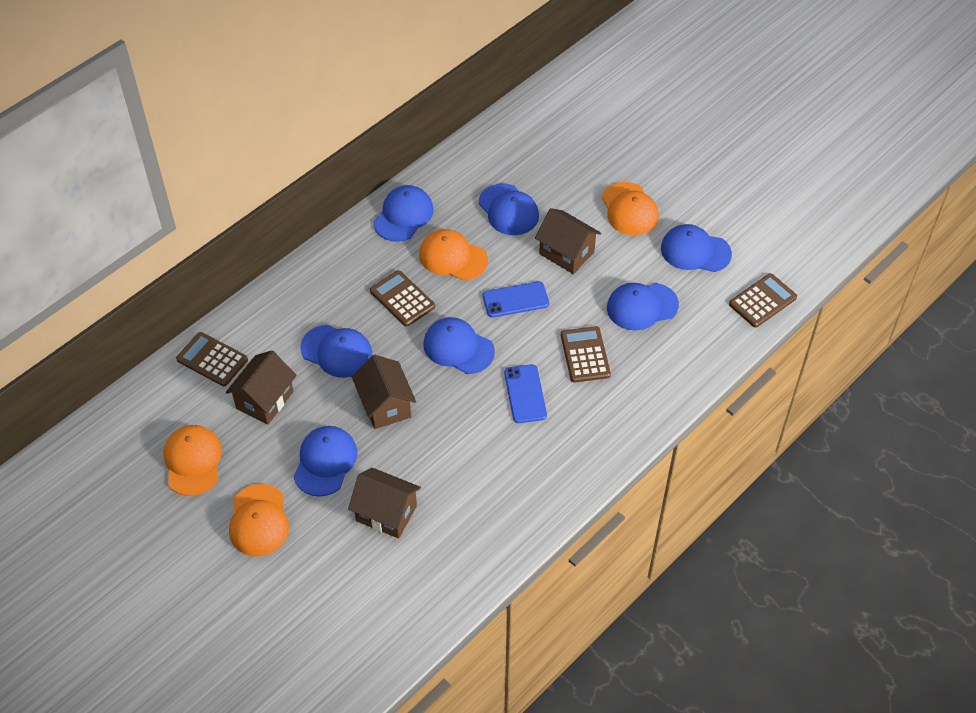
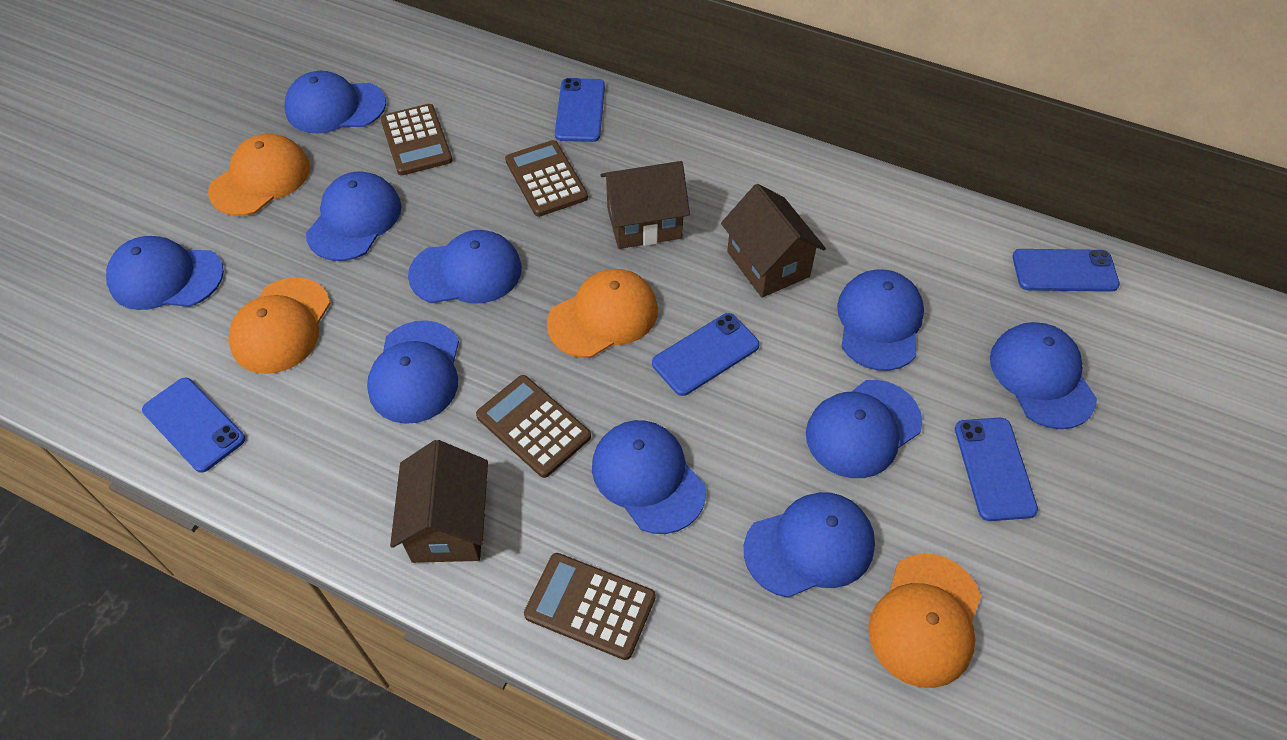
blue cap: [294,426,358,496] [300,325,372,378] [373,185,434,242] [423,317,495,374] [479,183,539,235] [607,283,679,331] [661,224,732,272] = 7 -> [106,236,224,310] [285,71,386,134] [306,172,402,261] [367,320,459,424] [408,230,522,303] [592,420,706,534] [744,492,875,598] [806,380,922,478] [837,270,924,371] [990,322,1097,429] = 10
blue phone: [483,281,549,318] [504,364,547,423] = 2 -> [142,377,245,473] [555,78,605,142] [652,313,760,396] [955,418,1038,521] [1013,249,1120,292] = 5
brown house: [226,350,297,425] [348,468,421,538] [352,355,416,429] [535,208,601,274] = 4 -> [390,440,488,563] [600,161,690,249] [721,184,826,297] = 3

